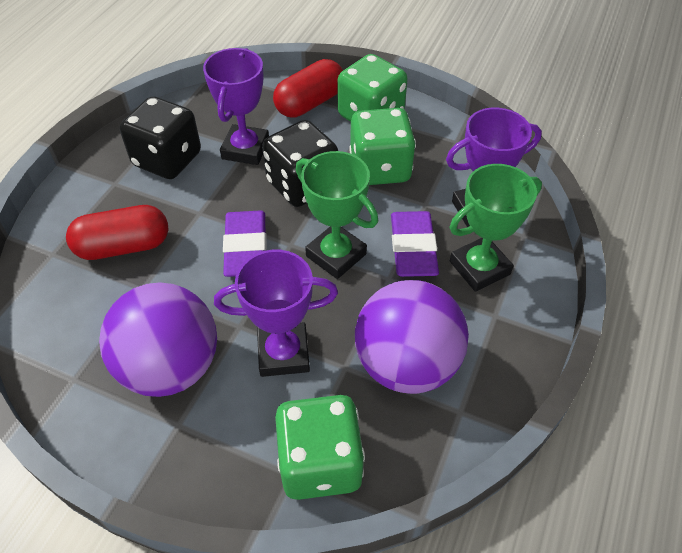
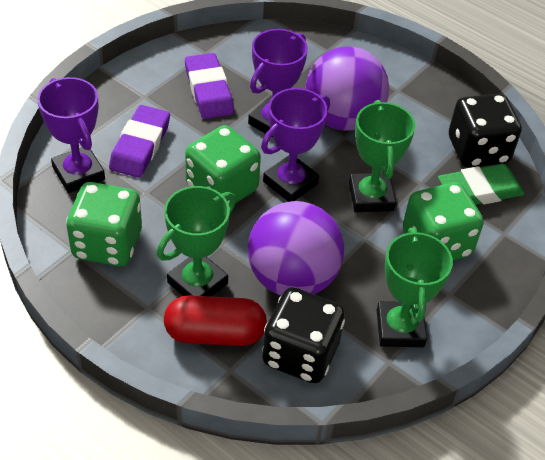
green eraser: none = 0 -> [438,164,524,205] = 1
green trophy: [296,151,378,279] [450,164,542,292] = 2 -> [157,186,236,297] [349,100,416,212] [377,228,453,347] = 3
red capsule: [66,205,168,260] [273,59,343,117] = 2 -> [164,296,267,346] = 1

